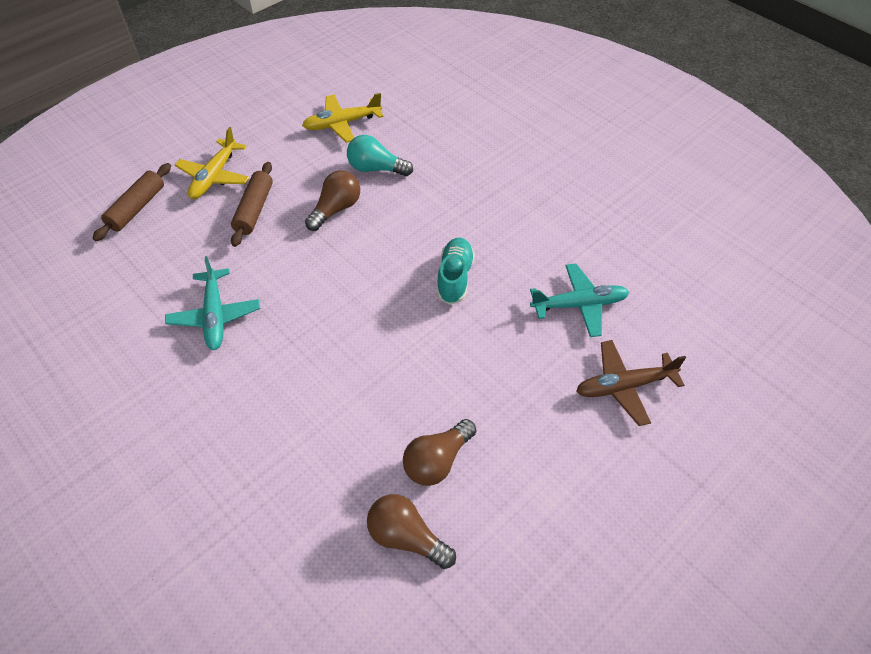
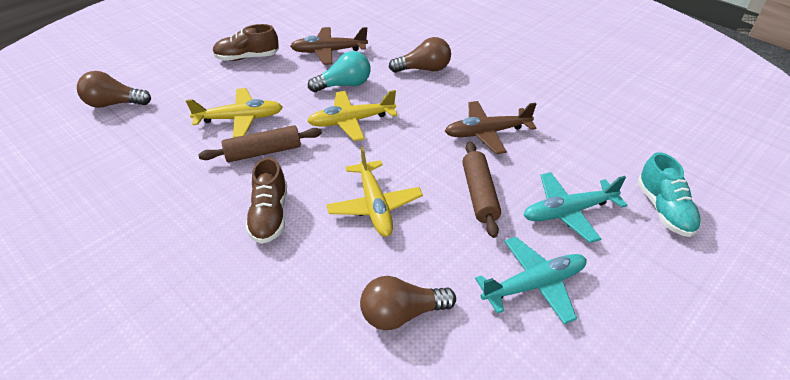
brown plane: [576,340,686,426] = 1 -> [290,27,368,65] [445,101,536,154] = 2
brown shoe: none = 0 -> [213,24,279,61] [245,157,287,244] = 2
yellow plane: [175,127,250,199] [302,93,383,143] = 2 -> [186,88,283,138] [307,90,397,141] [326,147,423,237] = 3

